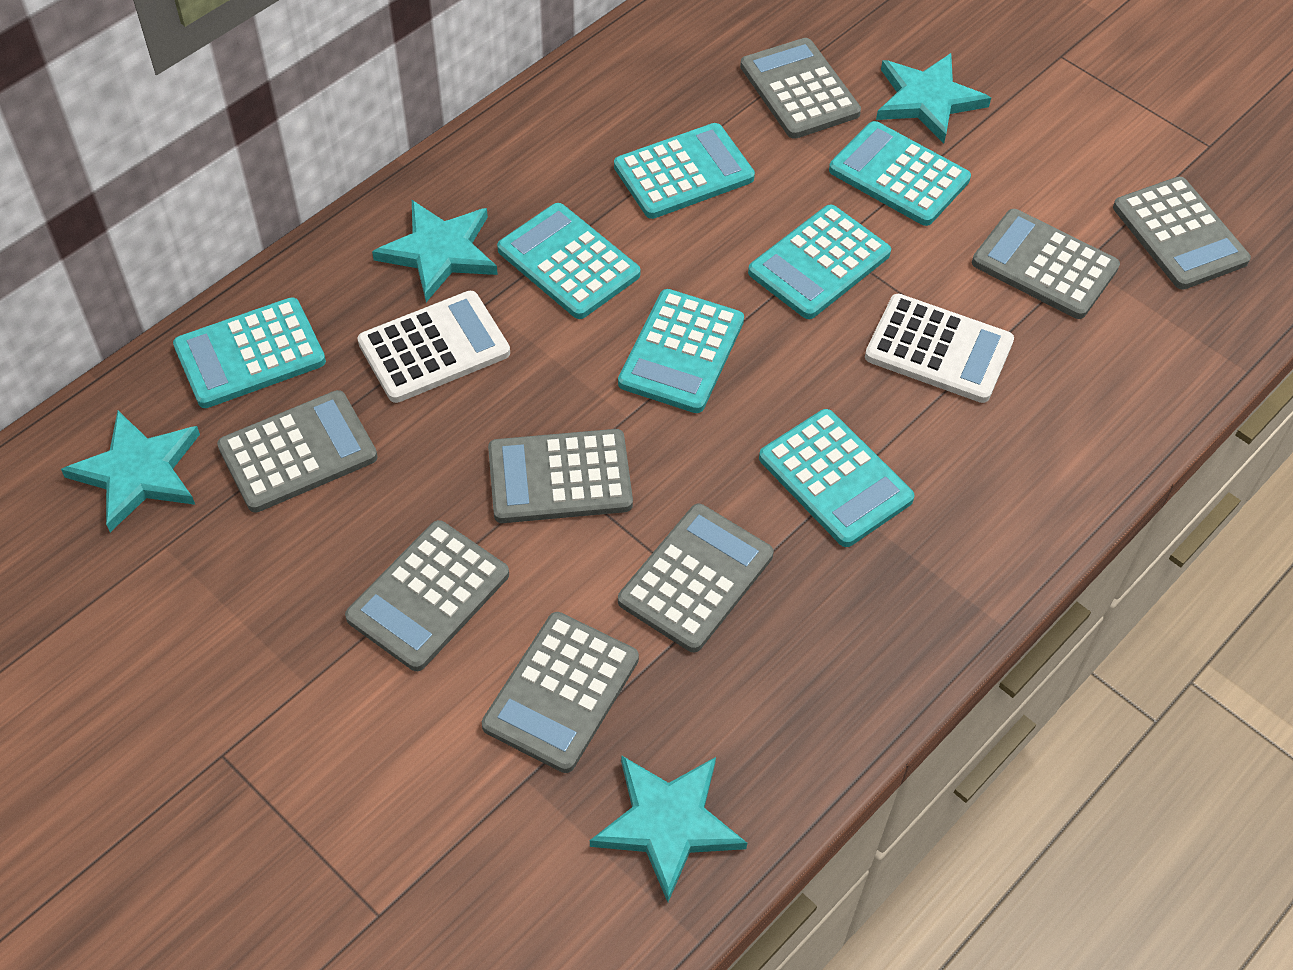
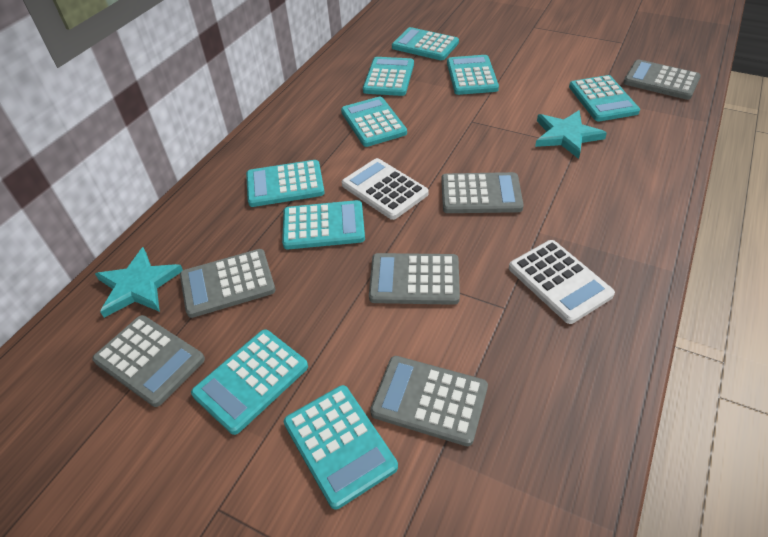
grey calculator: [217,390,378,513] [345,520,509,671] [482,612,639,773] [488,429,633,523] [618,504,774,652] [740,38,861,139] [972,209,1120,319] [1113,177,1251,290] = 8 -> [92,315,205,407] [180,249,276,318] [369,253,460,305] [370,356,488,446] [441,172,524,213] [623,59,701,100] = 6
turquoise calculator: [173,297,326,408] [497,203,640,319] [614,123,755,219] [618,289,744,413] [748,205,891,319] [759,409,915,547] [829,121,971,226] = 7 -> [191,329,308,435] [246,160,325,207] [282,200,365,249] [284,385,398,510] [341,96,407,147] [363,57,414,96] [392,27,459,60] [447,55,499,95] [569,75,640,121] = 9
turquoise star: [61,411,200,532] [372,200,498,302] [590,755,747,902] [876,53,991,143] = 4 -> [95,247,183,318] [535,110,607,159] = 2

